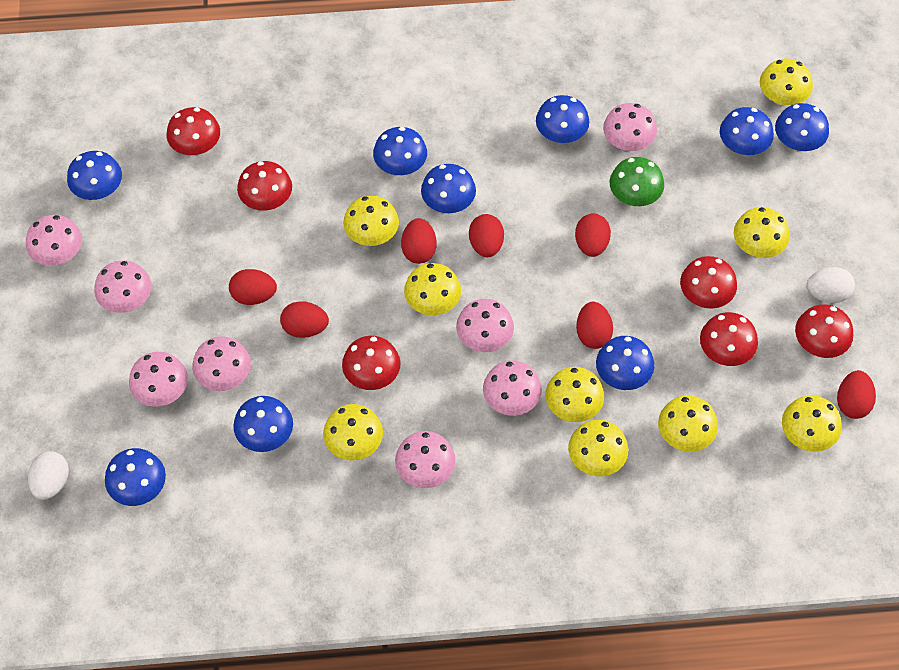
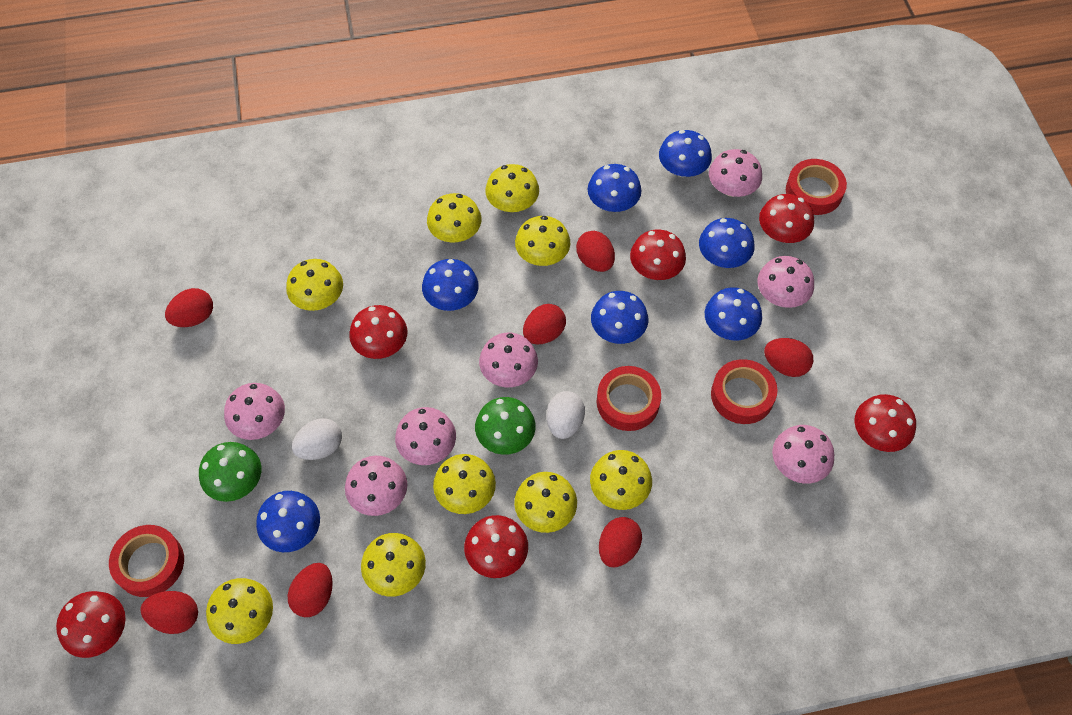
blue mushroom: [67,151,122,200] [105,448,166,506] [233,396,293,452] [373,127,427,175] [421,164,476,213] [536,95,589,143] [596,336,654,390] [720,107,774,155] [775,103,829,151] = 9 -> [256,491,320,552] [422,259,479,311] [588,164,642,212] [591,291,648,344] [659,130,712,177] [699,218,754,268] [705,287,762,341] = 7
green mushroom: [610,157,664,206] = 1 -> [199,442,261,502] [475,397,536,455] = 2
pink mushroom: [26,215,82,266] [94,260,152,313] [129,352,188,407] [192,337,251,391] [395,431,455,488] [456,299,514,352] [483,360,542,416] [603,103,657,151] = 8 -> [224,383,285,440] [345,456,407,516] [395,407,456,465] [479,333,538,387] [709,149,762,197] [758,256,814,308] [772,425,834,484] = 7
red tape: none = 0 -> [109,525,184,597] [597,366,661,431] [711,359,777,424] [786,159,847,215] = 4

